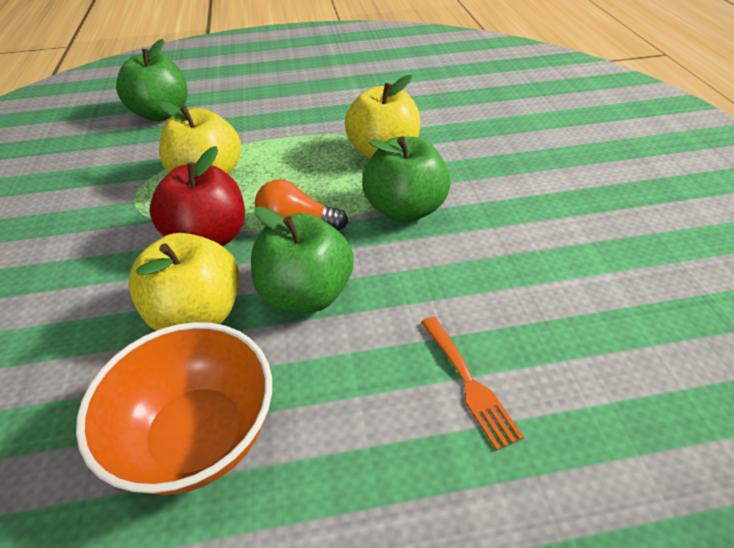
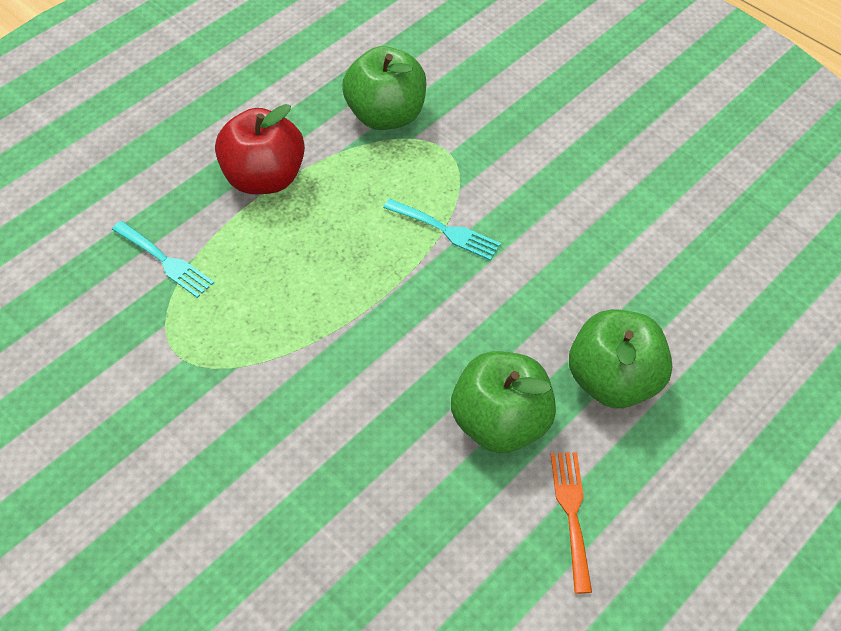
orange bowl: [76,322,272,495] = 1 -> none = 0
orange light bulb: [255,179,348,231] = 1 -> none = 0
turquoise fork: none = 0 -> [112,221,214,298] [383,199,501,261] = 2
yellow apple: [128,233,239,331] [159,101,241,175] [345,75,420,159] = 3 -> none = 0

